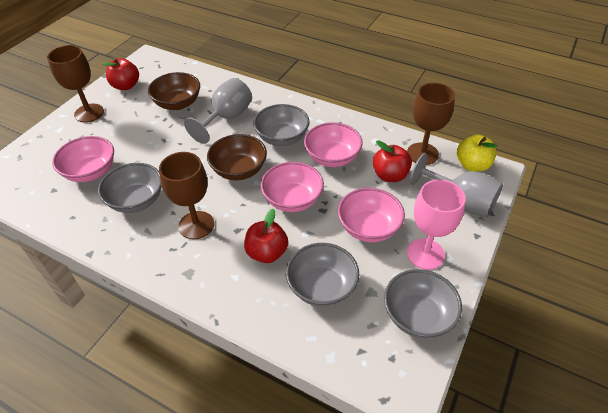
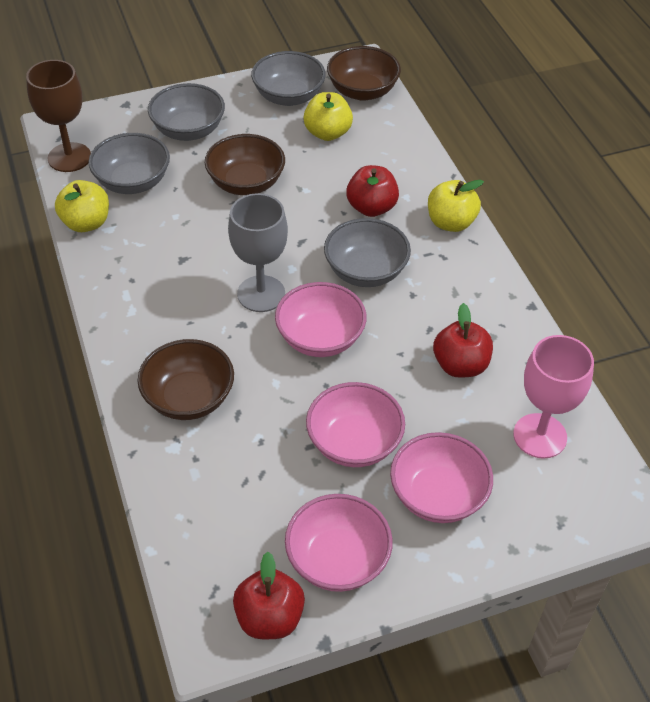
brown bowl: [148,72,200,110] [207,134,267,180] = 2 -> [138,339,234,420] [205,134,285,195] [327,46,401,101] = 3
brown goblet: [47,45,104,123] [159,152,214,239] [407,83,455,165] = 3 -> [26,60,91,172] = 1
grey goblet: [184,78,252,144] [410,153,503,218] = 2 -> [228,193,288,312] = 1
yellow apple: [457,135,497,172] = 1 -> [55,180,109,232] [303,92,353,141] [428,180,484,232] = 3

